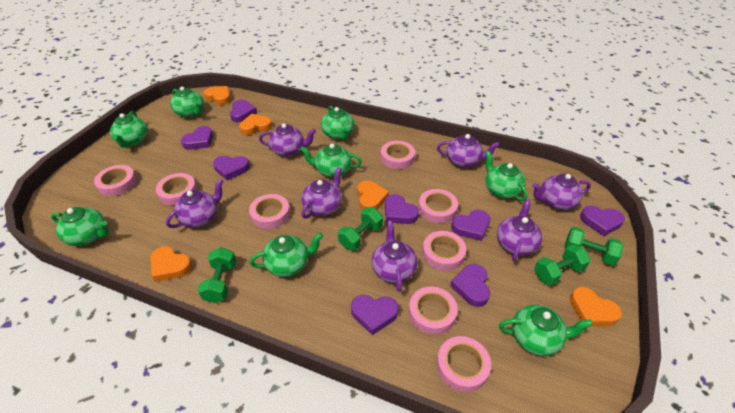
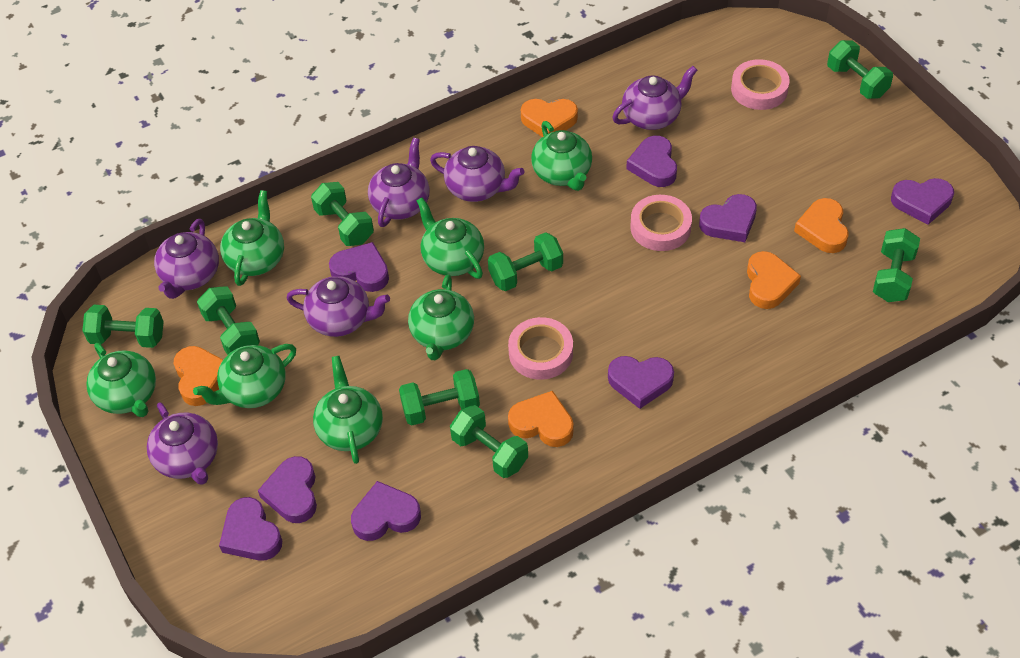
green dumbbell: [198,247,236,303] [338,207,383,251] [534,244,591,286] [565,227,624,266] = 4 -> [82,305,164,348] [197,286,260,355] [311,182,374,246] [399,369,480,425] [450,405,528,478] [488,232,563,291] [827,40,893,99] [873,228,920,302] = 8
green teapot: [51,207,109,246] [110,111,148,148] [170,87,204,118] [250,233,323,277] [300,144,362,178] [321,106,354,140] [485,151,528,201] [499,305,593,356] = 8 -> [86,343,156,417] [193,344,296,408] [220,190,284,286] [313,356,383,464] [408,275,474,360] [416,197,484,279] [531,121,592,191] = 7
pink tape: [94,165,137,196] [156,173,197,205] [249,194,290,229] [381,141,415,169] [409,287,458,335] [418,189,458,223] [422,231,466,271] [437,336,491,392] = 8 -> [508,317,573,380] [630,195,692,251] [731,59,790,110] = 3
purple teapot: [166,179,223,228] [259,123,316,157] [301,167,342,219] [372,221,417,292] [437,134,500,168] [497,199,542,261] [532,174,591,210] = 7 -> [147,402,218,485] [154,219,219,299] [286,276,390,337] [368,138,430,227] [430,146,525,202] [612,66,697,130] = 6

